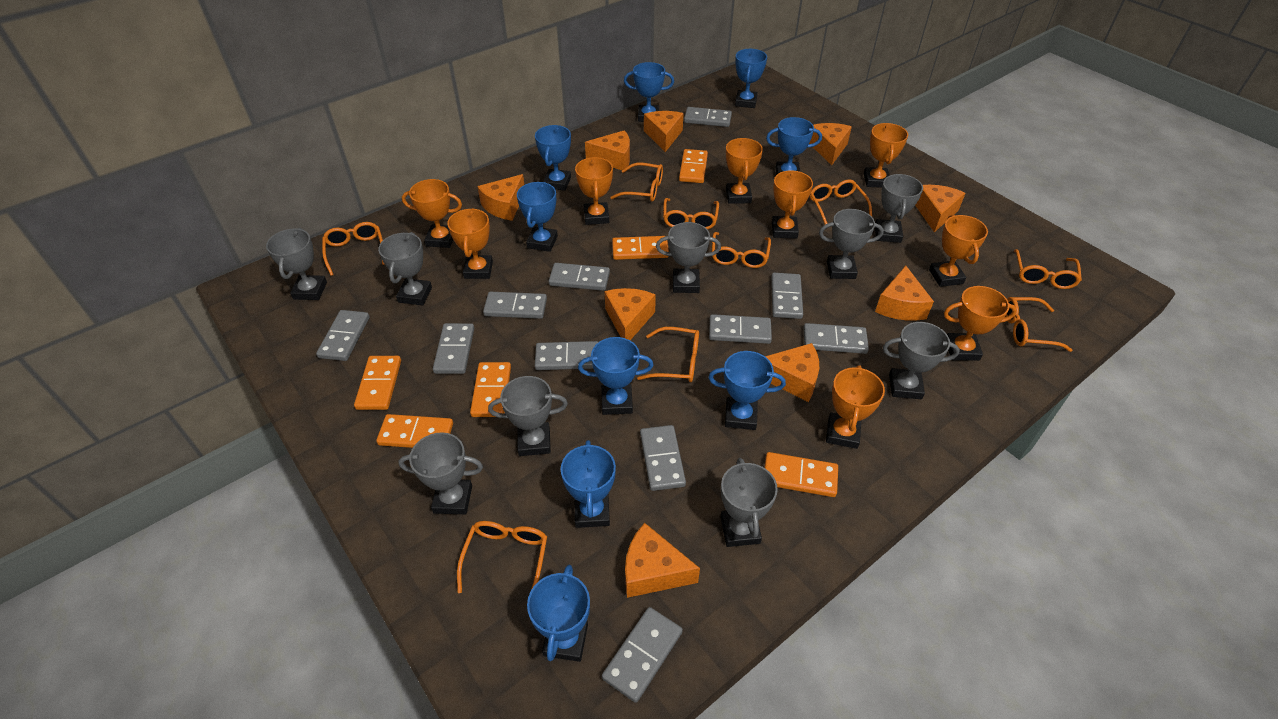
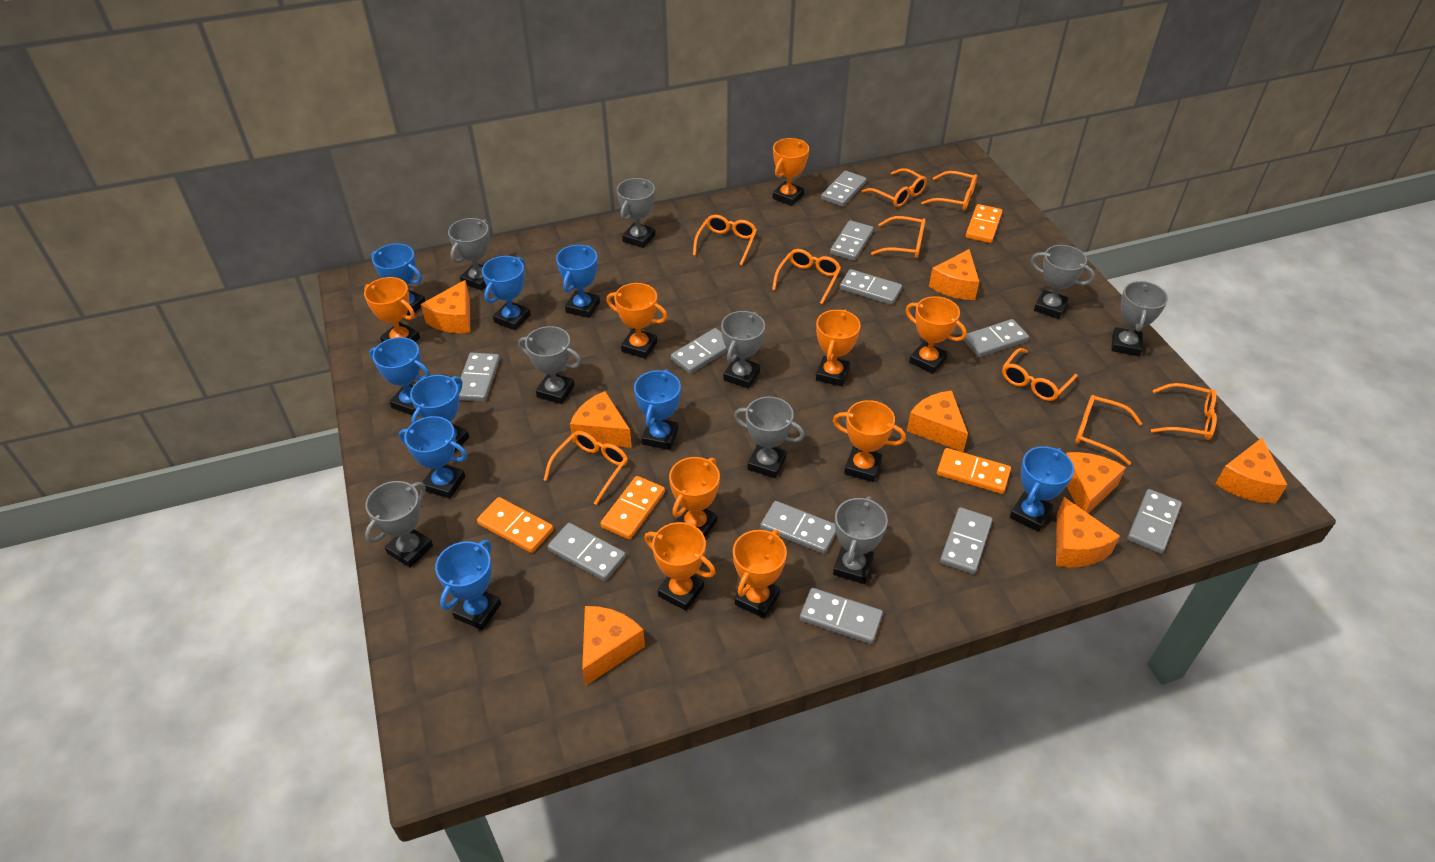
orange cheese: [477,174,524,221] [585,130,630,170] [605,288,656,340] [625,523,700,598] [644,111,684,152] [765,343,819,402] [809,123,852,165] [875,266,934,321] [915,185,965,232] = 9 -> [421,280,470,333] [570,391,632,448] [582,606,645,686] [907,391,968,452] [929,249,979,300] [1056,497,1120,567] [1066,452,1126,513] [1215,438,1287,503] = 8
orange domino: [354,356,401,410] [376,414,453,448] [470,362,511,417] [612,236,669,260] [679,149,708,183] [764,452,838,497] = 6 -> [477,497,553,553] [600,476,665,540] [937,448,1011,494] [966,204,1002,243] = 4

